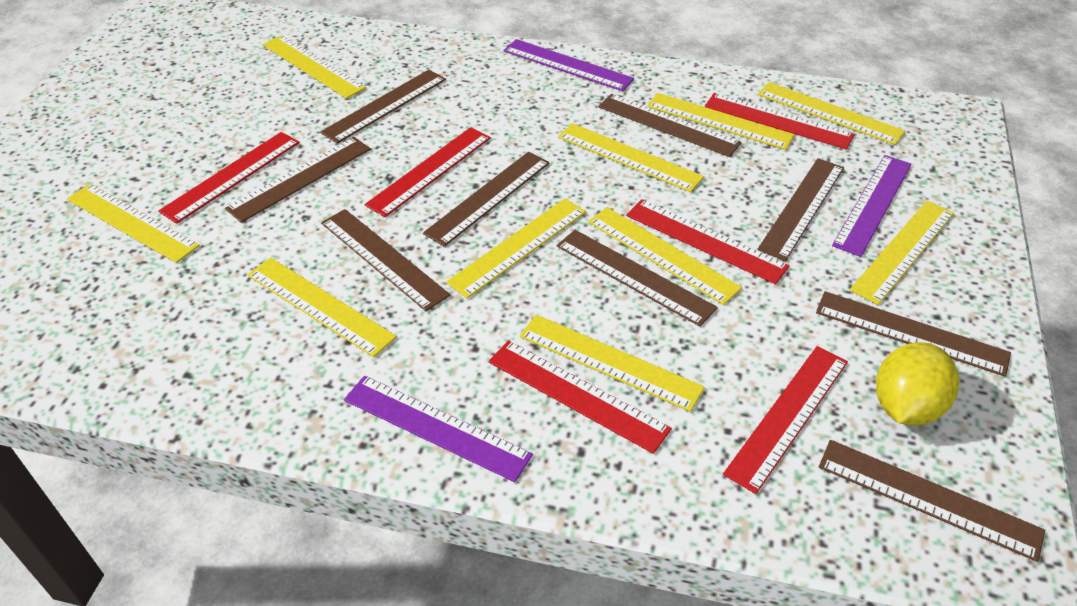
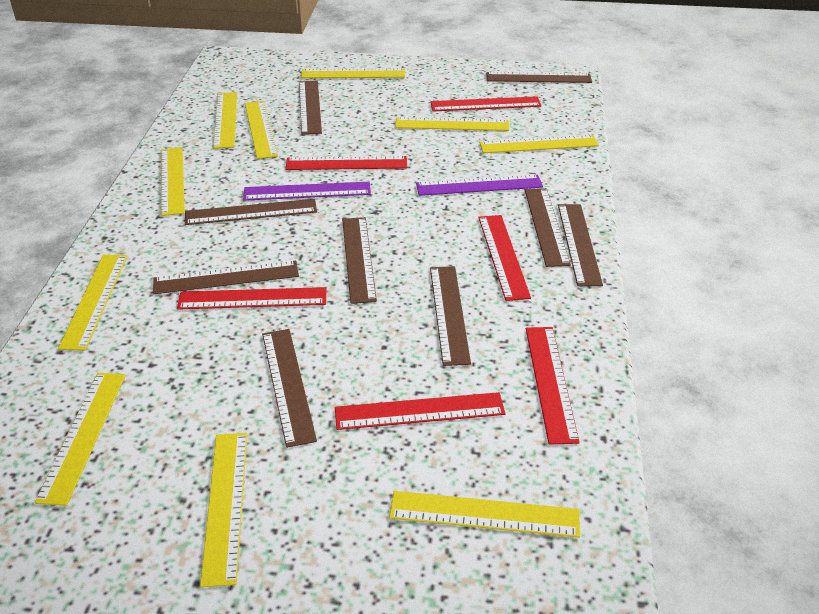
purple ruler: [344,376,533,482] [504,39,634,91] [832,155,912,257] = 3 -> [243,182,371,201] [416,175,543,196] = 2
yellow lemon: [876,342,959,425] = 1 -> none = 0

